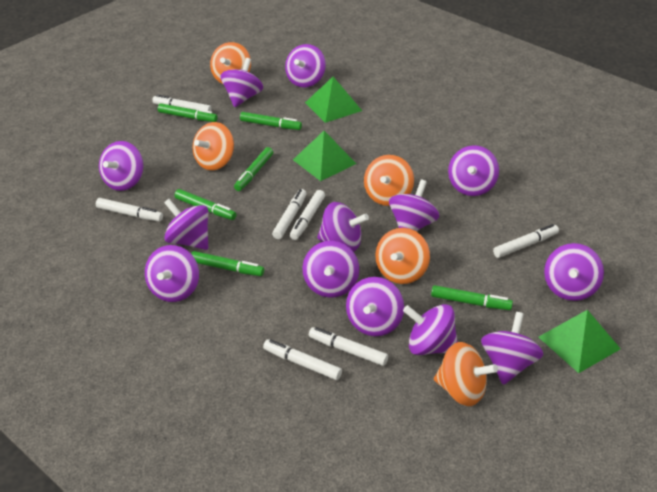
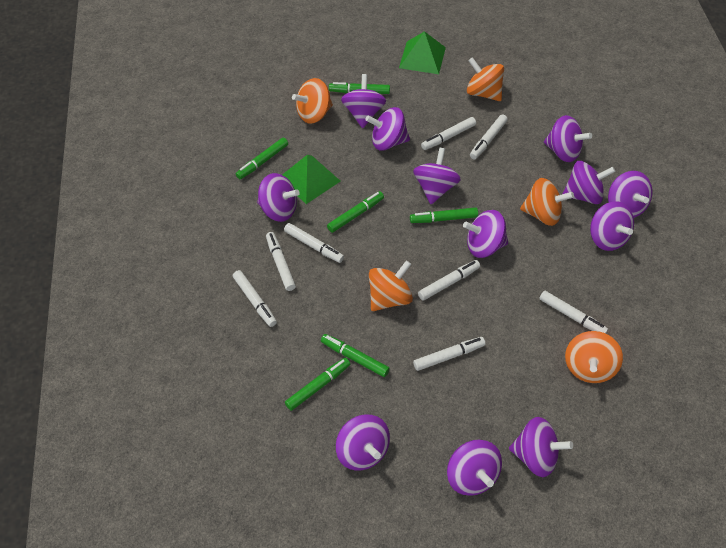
green pyramid: [293,131,357,181] [305,77,362,123] [538,310,621,373] = 3 -> [282,154,340,204] [399,31,446,74] = 2
purple spinning top: [99,141,143,191] [145,245,199,302] [164,199,208,250] [221,58,263,107] [285,44,326,88] [302,241,359,298] [317,202,369,252] [346,277,404,336] [389,180,439,231] [403,304,458,355] [448,145,499,196] [481,312,544,385] [544,243,604,301] = 13 -> [257,173,300,222] [336,414,390,470] [341,74,386,128] [365,107,410,151] [413,148,461,204] [447,440,502,496] [463,210,508,258] [509,417,573,477] [544,115,592,162] [563,161,615,204] [590,201,634,251] [608,171,652,218] = 12
white marker: [96,198,163,222] [152,95,212,111] [263,339,342,380] [272,189,307,239] [290,190,325,240] [309,327,388,366] [493,224,559,258] = 7 -> [233,270,277,327] [266,232,296,291] [284,223,344,263] [413,337,486,371] [418,260,480,301] [421,117,476,150] [470,114,508,159] [539,291,608,334] = 8

